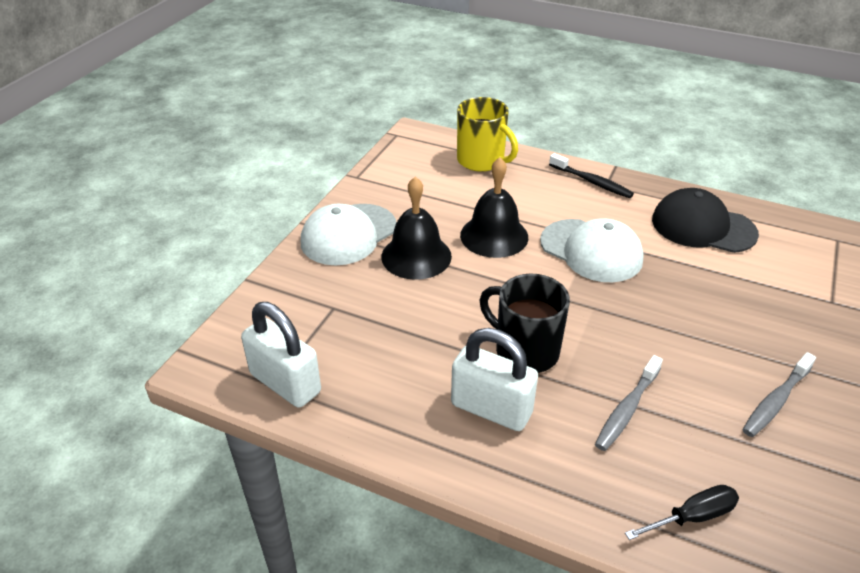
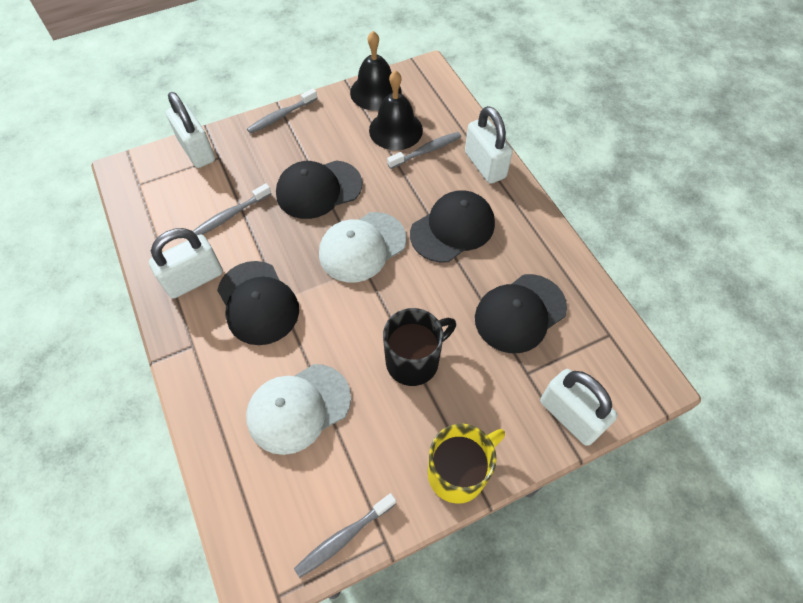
black cap: [652,188,759,253] = 1 -> [217,261,299,345] [276,160,362,219] [410,190,495,263] [475,274,567,353] = 4
black screwdriver: [625,485,739,540] = 1 -> none = 0
black toothbrush: [549,153,634,198] = 1 -> none = 0
grey toothbrush: [595,355,663,451] [742,352,816,437] = 2 -> [193,183,271,235] [247,88,318,134] [294,493,396,578] [387,132,461,169] = 4
white padlock: [241,302,321,408] [451,328,538,431] = 2 -> [149,228,223,299] [166,92,215,168] [465,106,513,184] [540,369,617,446] = 4

